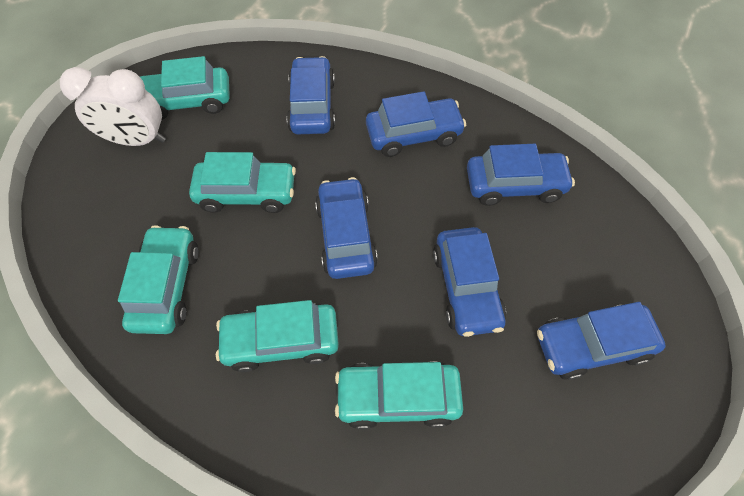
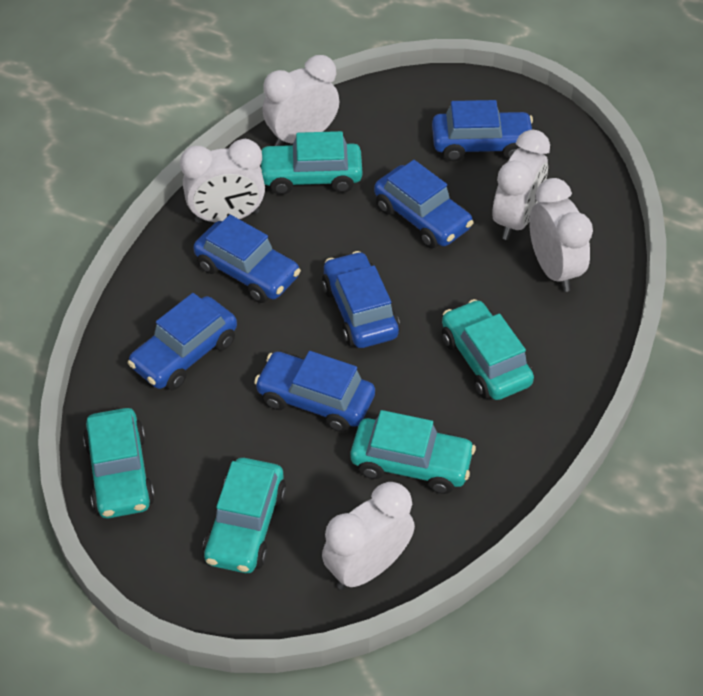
white clock: [60,67,166,146] = 1 -> [180,139,265,223] [263,55,339,146] [322,482,415,590] [493,130,550,240] [529,178,593,292] = 5

